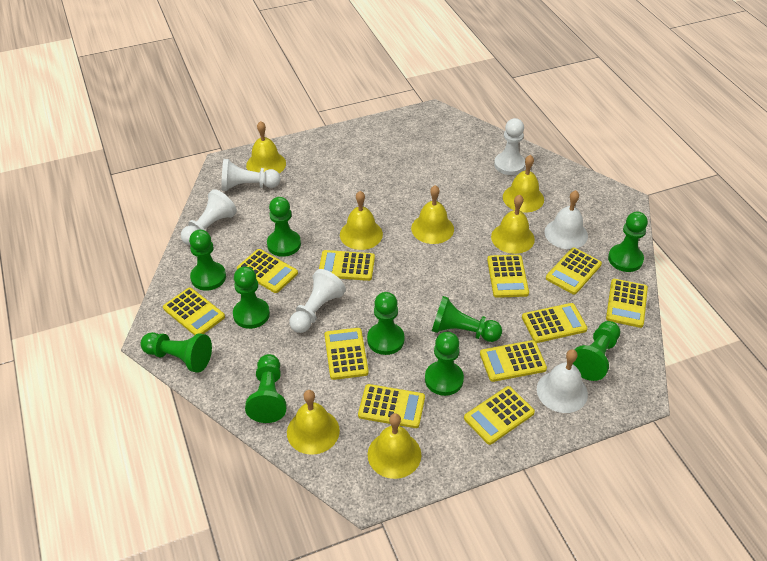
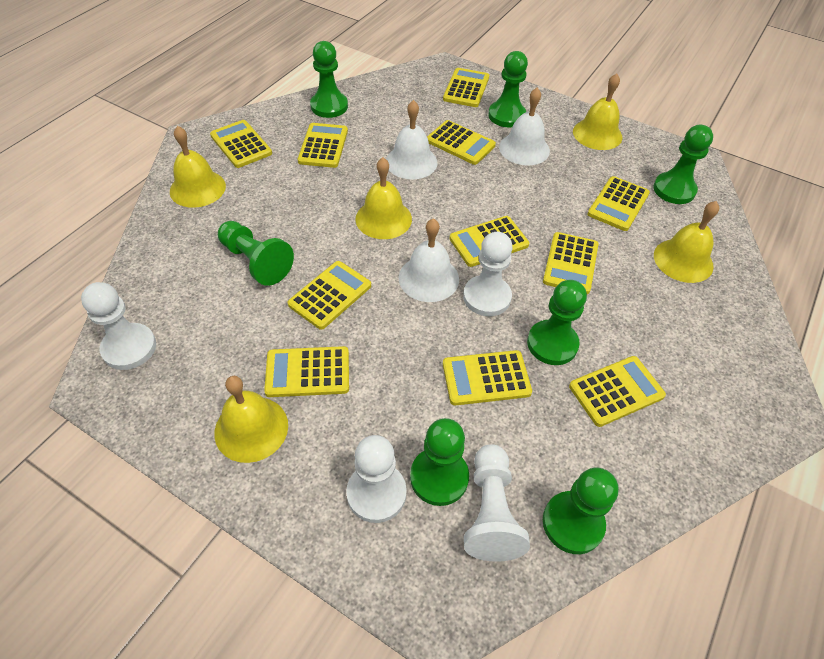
green pawn: [141,332,212,373] [189,230,226,291] [233,266,270,329] [245,354,287,423] [267,197,301,257] [367,292,405,355] [425,332,464,396] [432,296,502,342] [573,321,620,381] [608,212,648,272] = 10 -> [218,221,294,286] [310,41,348,118] [410,418,469,506] [488,51,528,127] [527,280,587,365] [543,468,618,554] [653,125,713,204] = 7
white bell: [537,349,588,413] [545,190,588,249] = 2 -> [386,100,437,179] [399,218,459,302] [499,88,550,166] = 3
yellow bell: [246,121,286,173] [287,390,340,455] [340,191,383,250] [368,413,421,479] [411,185,454,244] [491,195,535,254] [503,155,544,212] = 7 -> [170,126,226,208] [214,376,288,463] [356,158,412,239] [573,73,622,150] [654,201,719,283] = 5

